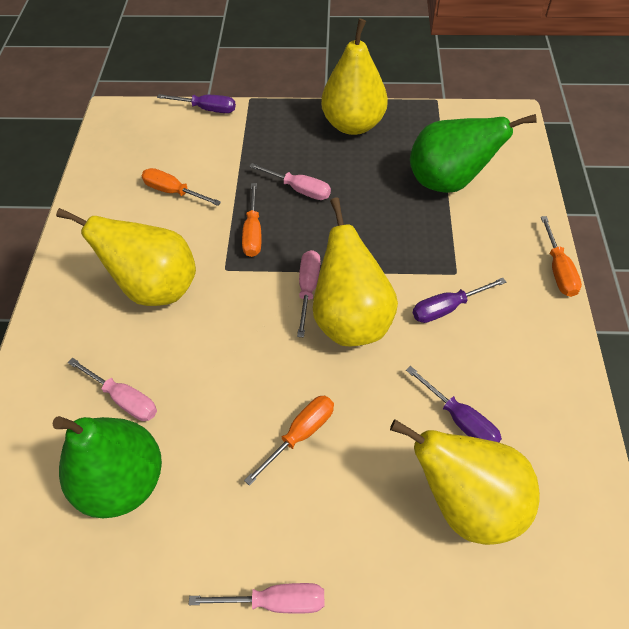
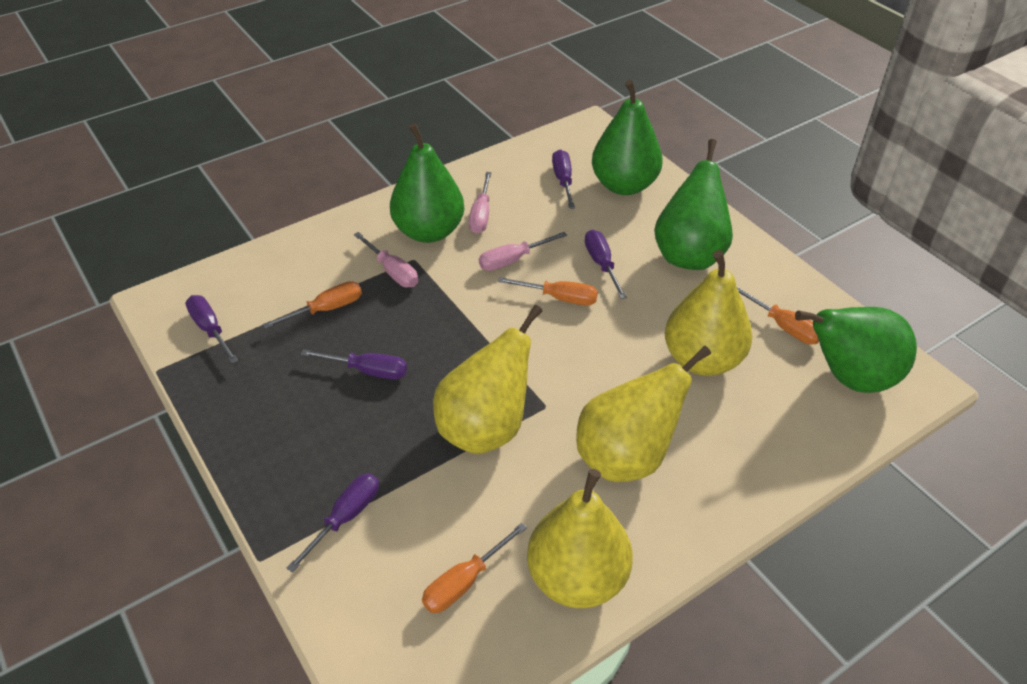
green pear: [53,416,162,518] [410,114,537,193] = 2 -> [390,123,464,243] [592,80,663,195] [654,139,733,270] [795,307,917,393] = 4
pink screwdriver: [68,358,157,421] [189,583,325,614] [249,163,331,200] [297,250,320,337] = 4 -> [354,232,418,288] [469,172,492,234] [479,232,567,271] = 3
purple screwdriver: [157,94,236,113] [406,366,502,442] [413,278,506,323] = 3 -> [185,295,238,364] [286,473,379,573] [301,349,407,380] [552,150,575,209] [585,230,627,299] = 5

